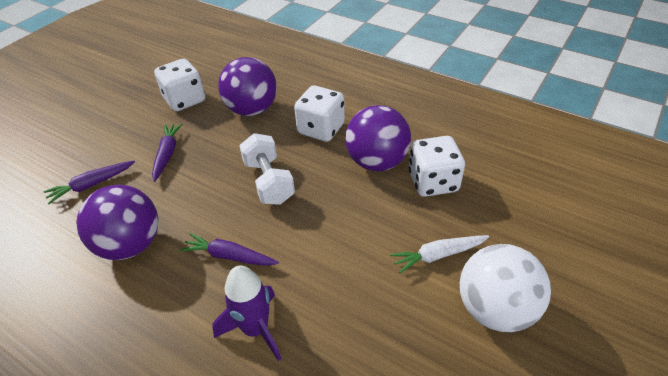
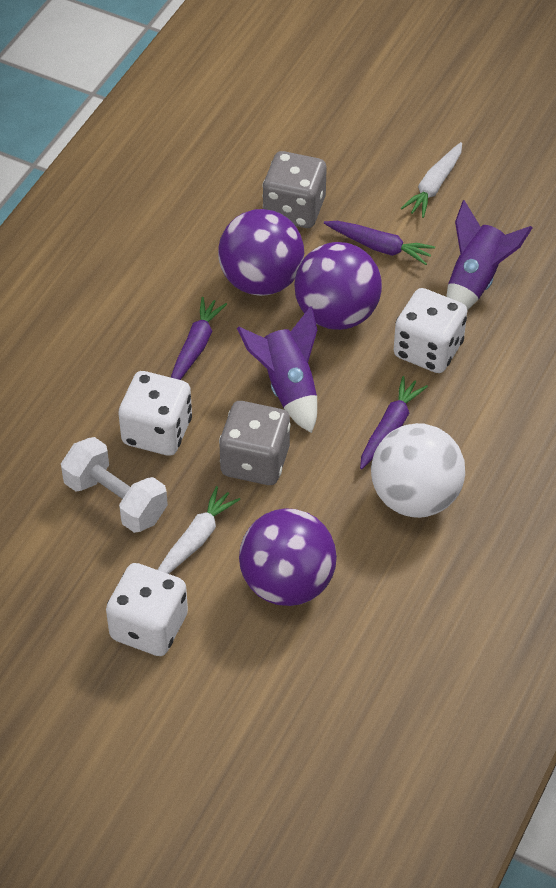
grey dice: none = 0 -> [219,401,291,485] [262,151,326,228] = 2
purple rocket: [212,265,281,361] = 1 -> [237,306,317,433] [446,200,532,310] = 2
white carrot: [390,235,489,274] = 1 -> [158,486,240,574] [401,142,462,218] = 2

